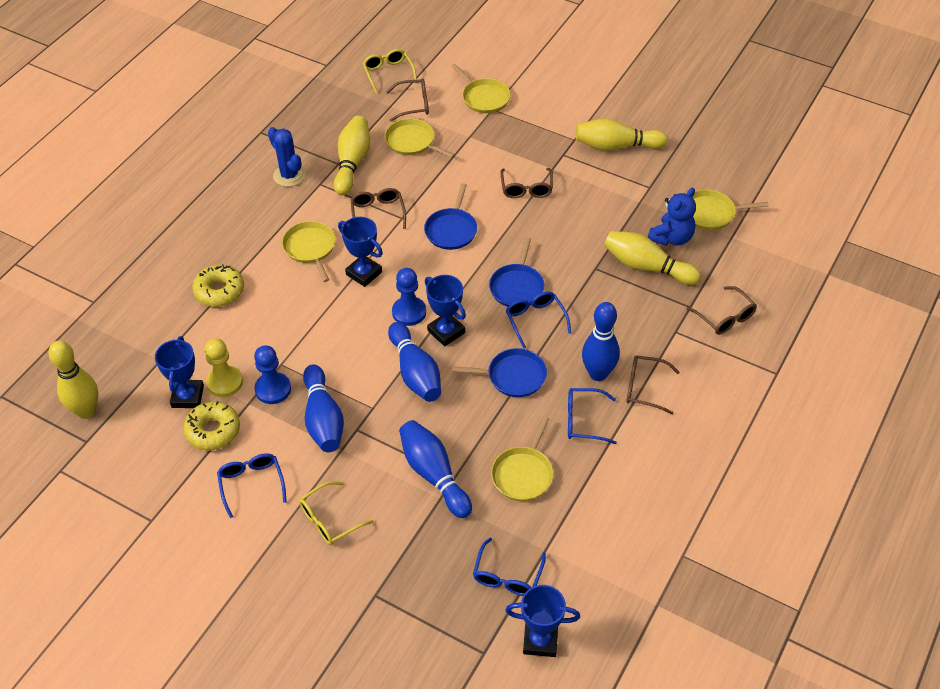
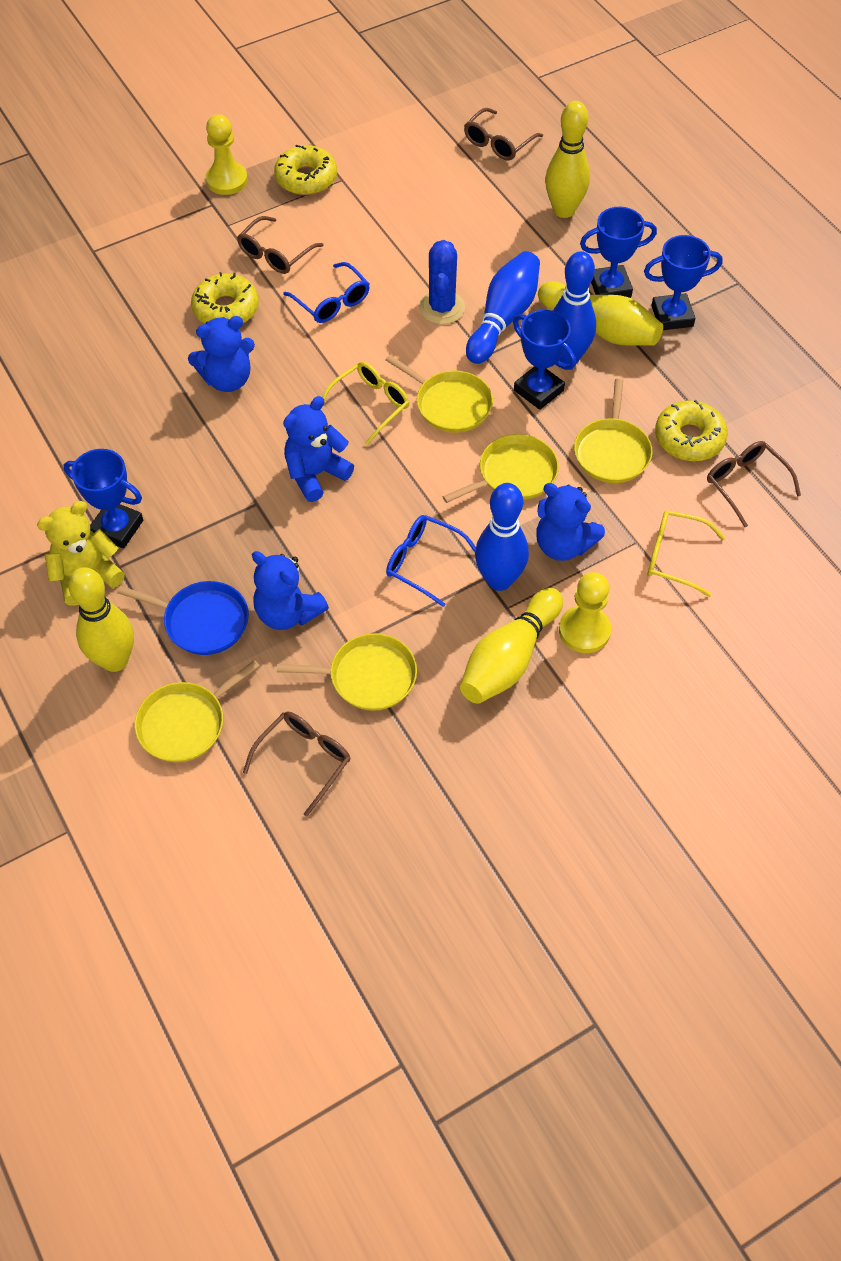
blue bowling pin: [303,364,344,452] [388,322,441,402] [399,420,472,518] [582,302,620,381] = 4 -> [466,251,540,364] [475,483,529,591] [553,251,596,365] = 3
blue glasses: [217,453,287,518] [473,538,546,596] [506,292,571,349] [568,388,617,444] = 4 -> [283,262,370,323] [386,515,476,607] = 2
blue pan: [424,183,477,250] [452,348,547,397] [489,237,545,307] = 3 -> [117,581,249,655] = 1
blue pawn: [254,345,291,404] [392,268,426,326] = 2 -> none = 0
blue teddy bear: [647,188,696,246] = 1 -> [188,316,255,392] [252,551,329,630] [283,396,354,502] [536,483,605,561] = 4
brown glasses: [350,188,406,229] [386,79,429,122] [500,168,553,198] [626,355,680,415] [687,286,757,335] = 5 -> [237,216,324,274] [243,712,351,817] [464,108,543,160] [707,441,801,527] = 4
yellow donut: [183,401,240,451] [192,264,244,307] = 2 -> [191,272,259,324] [274,145,337,195] [655,400,728,461] = 3
yellow pawn: [204,338,243,397] = 1 -> [206,114,248,195] [559,572,611,653] = 2
yellow teddy bear: none = 0 -> [37,501,125,606] = 1

